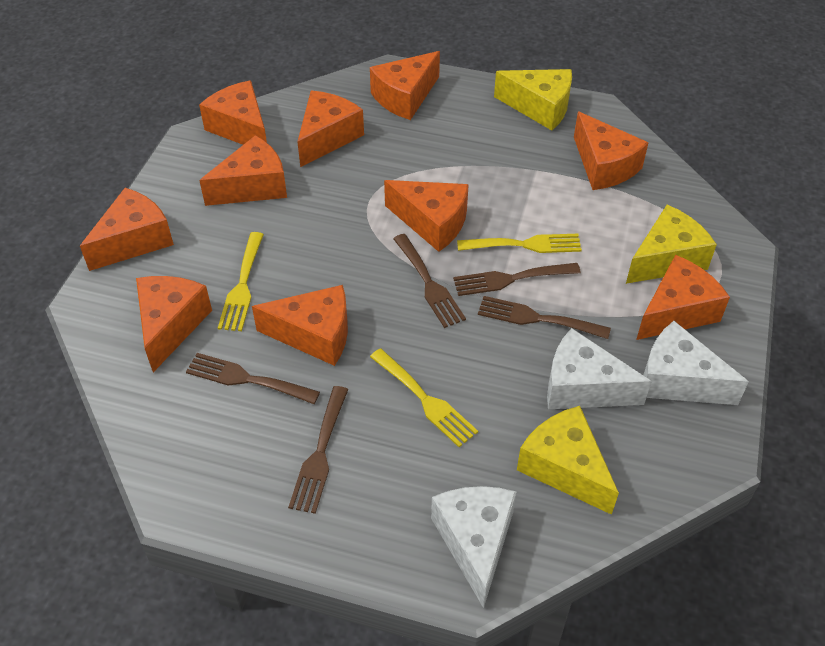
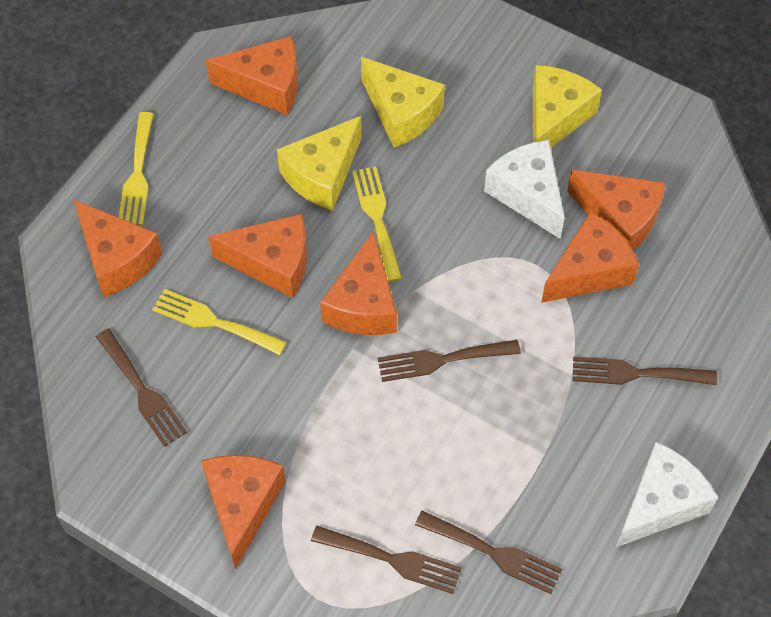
orange cheese: [80,188,174,271] [136,276,212,372] [199,80,267,145] [199,135,287,206] [252,285,348,366] [297,91,364,167] [370,51,440,120] [384,180,469,252] [574,112,649,190] [636,255,730,340] = 10 -> [74,200,163,297] [201,455,286,570] [206,36,298,115] [208,214,307,298] [320,231,397,335] [541,212,639,303] [567,170,666,251] = 7
white cheese: [431,486,517,608] [547,328,652,409] [643,321,749,405] = 3 -> [484,140,565,239] [615,442,718,548] = 2

